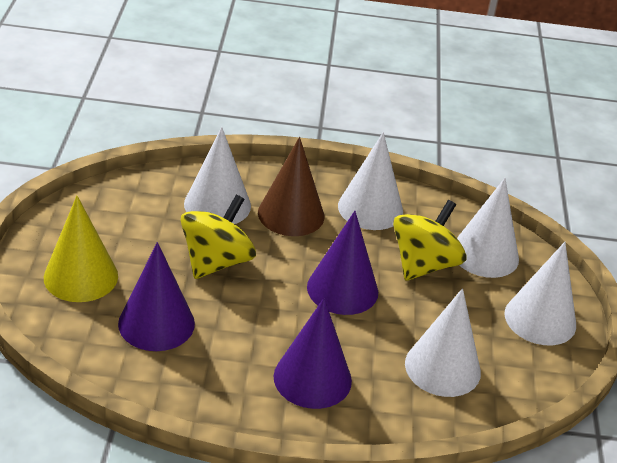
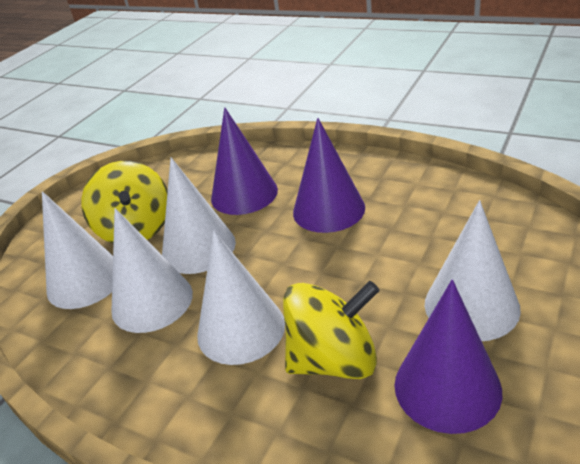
brown cone: [258,137,325,236] = 1 -> none = 0
yellow cone: [44,196,118,302] = 1 -> none = 0

